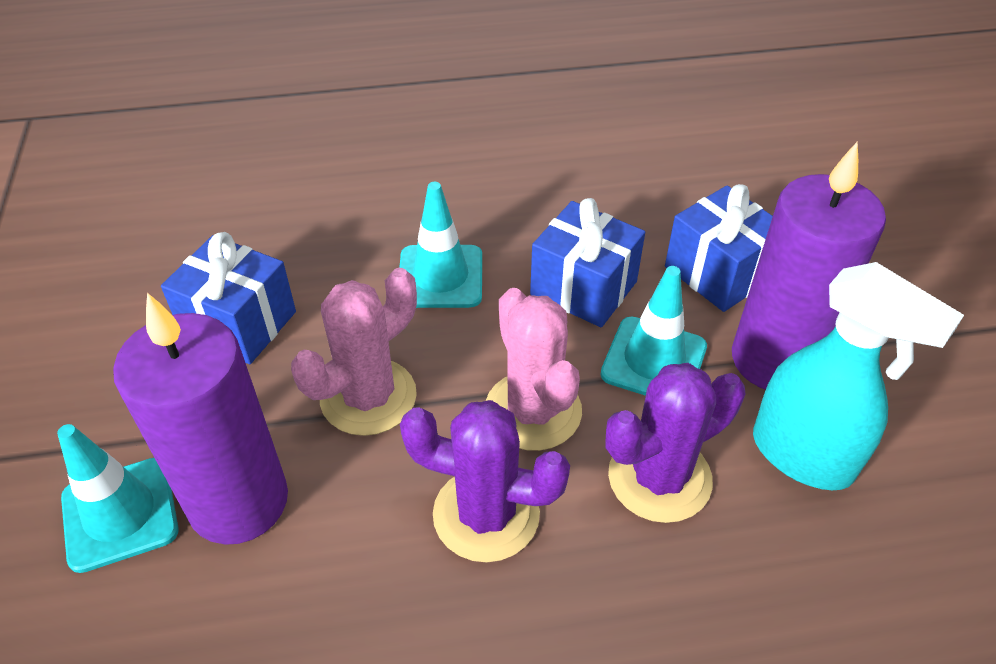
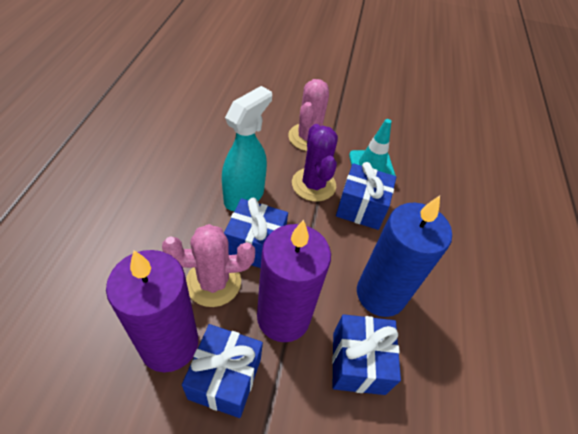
blue candle: none = 0 -> [357,196,452,317] = 1
blue gift: [161,232,296,364] [530,198,645,327] [665,184,773,312] = 3 -> [182,324,263,418] [224,198,288,268] [332,314,401,395] [336,162,396,230] = 4
purple cactus: [400,400,570,562] [605,363,745,523] = 2 -> [292,124,338,202] = 1
turquoise traffic cone: [57,424,179,573] [399,182,482,308] [601,266,707,396] = 3 -> [349,119,396,176] = 1

